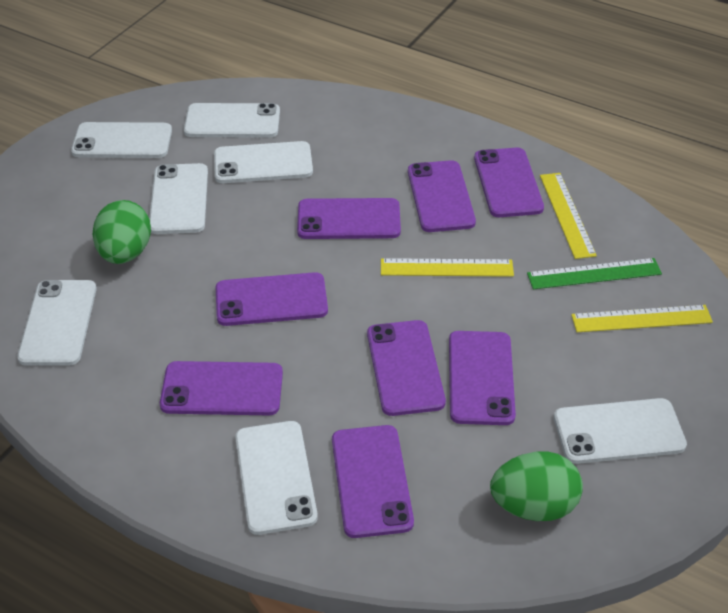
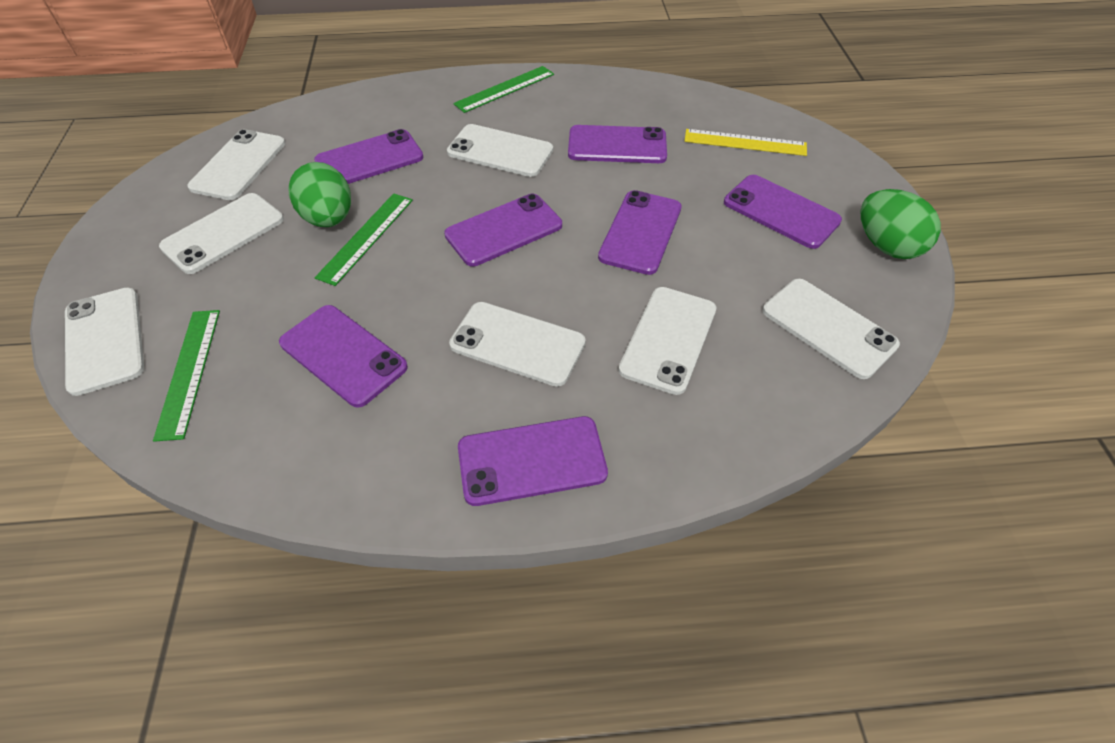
green ruler: [527,258,662,289] = 1 -> [153,310,220,442] [315,193,413,286] [453,66,554,113] = 3
purple phone: [160,361,283,415] [216,272,328,326] [297,198,401,239] [332,425,414,538] [367,320,446,416] [408,160,476,232] [449,331,516,425] [474,148,544,217] = 8 -> [279,305,408,408] [314,129,423,184] [444,194,562,266] [458,416,608,506] [568,125,667,163] [598,190,682,275] [724,175,842,249] = 7
yellow ruler: [381,258,514,277] [540,173,597,259] [571,305,713,332] = 3 -> [684,129,807,156] = 1

